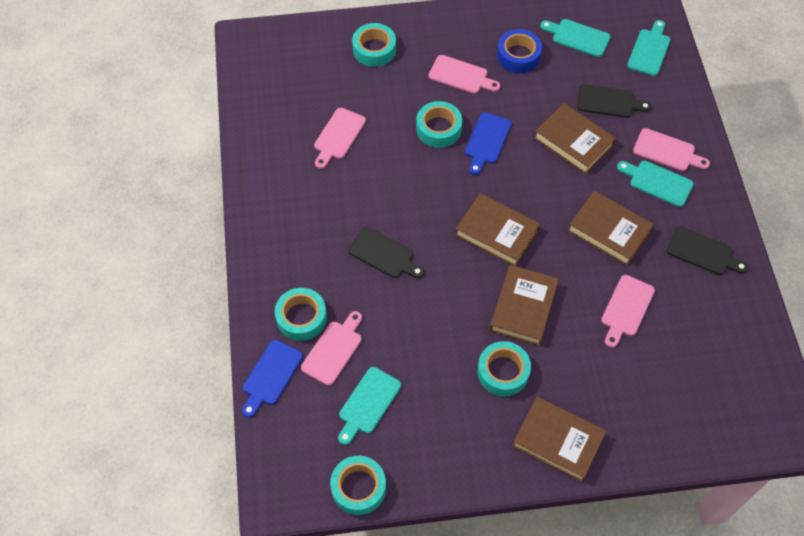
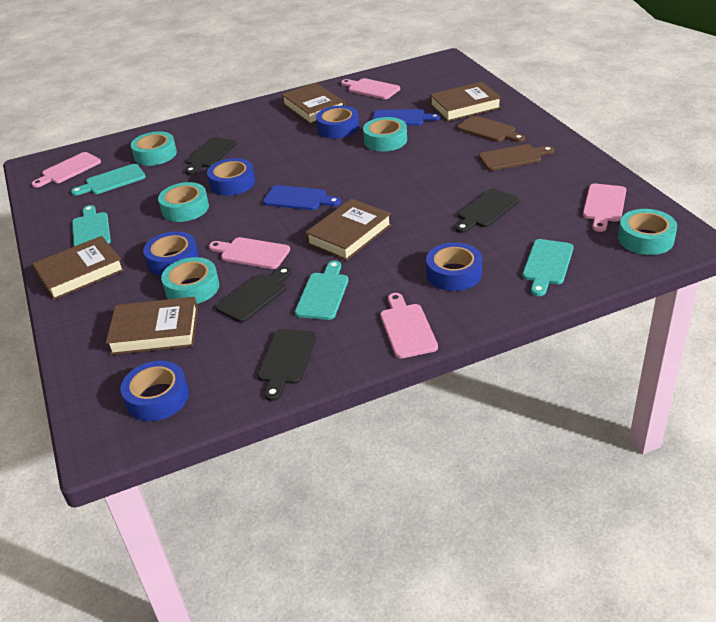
black cutting board: [348,227,424,278] [577,84,652,118] [667,226,748,275] = 3 -> [185,137,236,175] [216,267,292,323] [258,329,316,401] [456,189,519,233] = 4
blue tape: [497,29,542,73] = 1 -> [121,361,189,421] [143,231,199,276] [207,158,255,196] [316,106,359,139] [426,242,482,291] = 5
brown cutting board: none = 0 -> [457,115,525,142] [479,144,554,171] = 2

